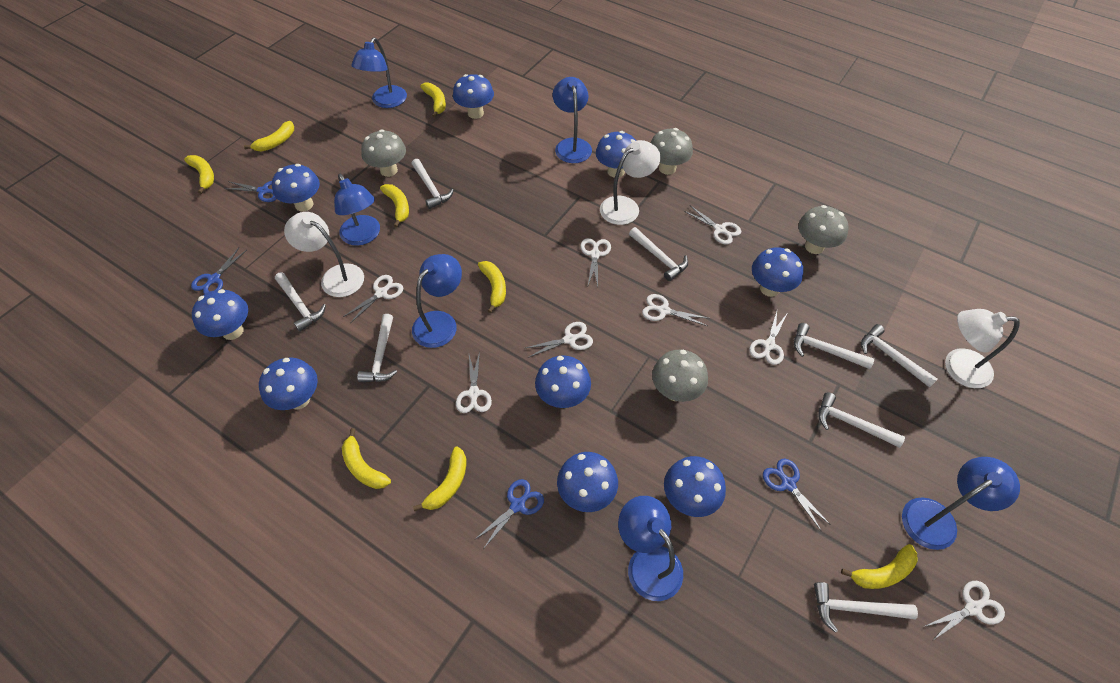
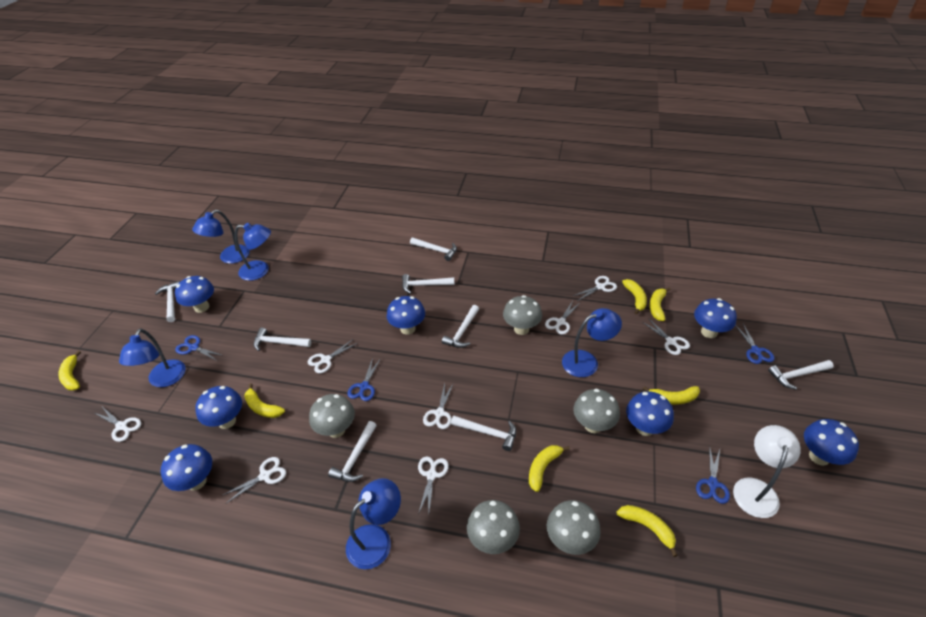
blue lamp: [334,174,380,246] [352,38,407,108] [412,254,462,348] [553,77,592,163] [618,496,683,601] [902,457,1020,550] = 6 -> [119,328,186,387] [192,210,250,264] [235,223,271,281] [346,478,401,569] [562,308,622,377] = 5
blue mushroom: [192,289,248,340] [259,358,318,410] [272,164,320,211] [453,74,494,119] [535,355,591,408] [557,452,618,512] [596,131,636,178] [664,456,726,517] [752,247,803,297] = 9 -> [161,444,212,491] [175,276,214,313] [195,386,242,429] [387,296,425,335] [626,392,674,436] [694,298,737,338] [804,419,859,466] = 7
grey mushroom: [361,129,406,177] [651,128,693,175] [652,350,708,402] [798,205,849,254] = 4 -> [309,394,355,438] [467,500,520,554] [503,295,542,335] [547,500,601,555] [573,389,620,433] = 5
white lamp: [284,212,364,297] [600,140,660,225] [945,309,1020,388] = 3 -> [733,425,801,518] = 1
yellow banana: [184,155,214,194] [244,121,294,151] [342,428,391,489] [380,184,409,227] [413,447,466,512] [420,83,446,118] [478,261,506,313] [841,544,918,589] = 8 -> [58,351,81,391] [244,383,285,418] [529,445,570,492] [617,505,678,557] [622,279,647,315] [643,386,700,405] [649,287,671,321] = 7

